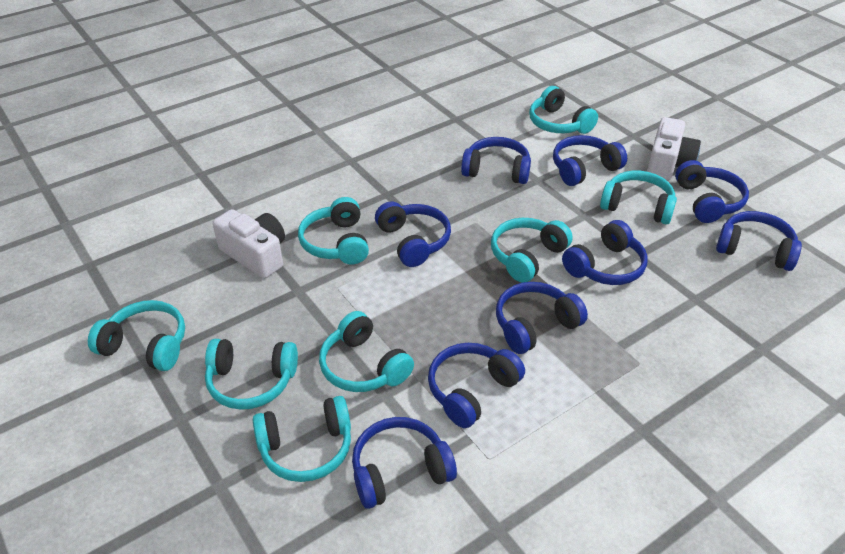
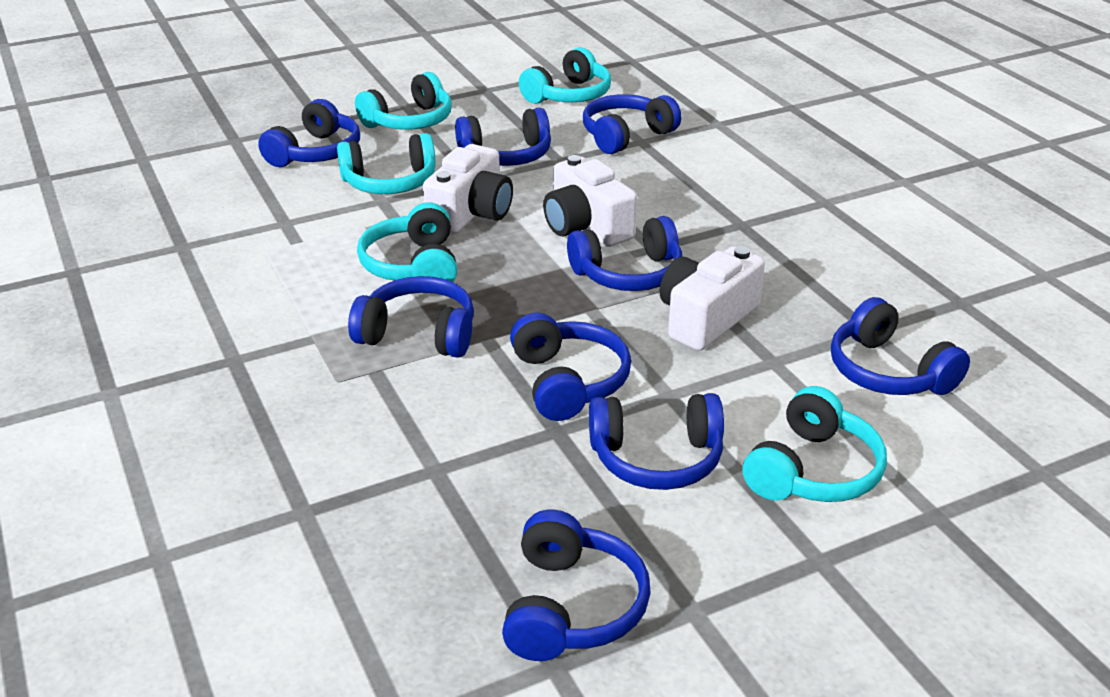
turquoise headphones: [88,300,185,371] [205,339,298,410] [253,396,351,482] [298,197,369,264] [319,311,414,392] [491,218,573,283] [529,86,598,134] [600,171,677,224] = 8 -> [337,133,436,194] [355,72,452,130] [357,202,457,282] [519,47,611,104] [743,386,887,502] = 5
white camera: [213,209,285,279] [647,117,701,181] = 2 -> [423,144,513,234] [543,155,637,247] [660,246,765,351] = 3

